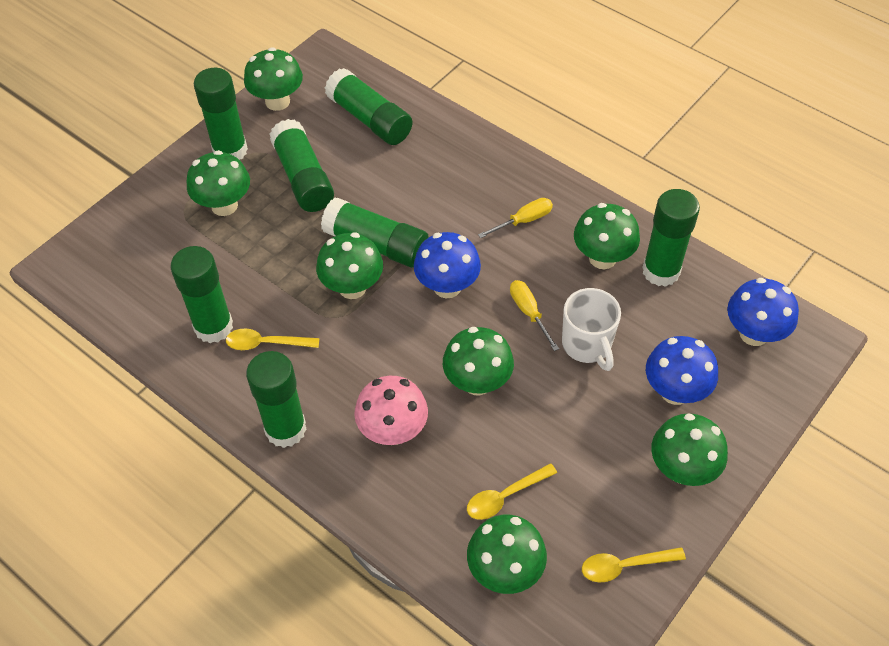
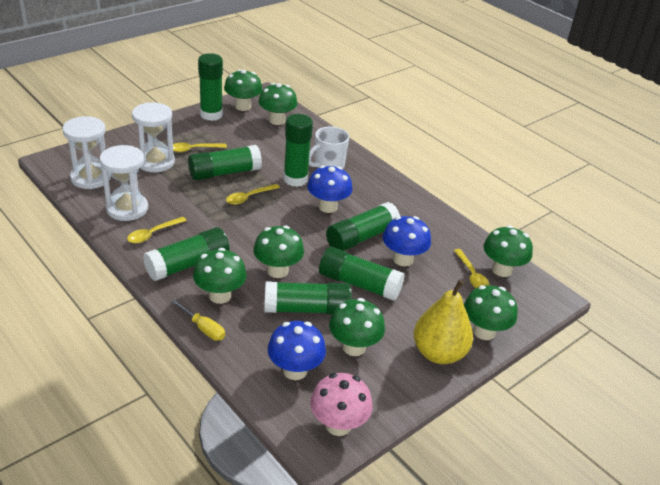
white hourglass: none = 0 -> [62,116,111,189] [100,145,148,221] [132,102,175,172] = 3
yellow pear: none = 0 -> [414,280,473,364] = 1
yellow screwdriver: [478,198,553,238] [510,280,559,351] = 2 -> [171,299,225,341] = 1
yellow spoon: [226,328,319,350] [467,463,557,520] [582,547,686,583] = 3 -> [127,217,187,243] [173,143,227,152] [226,184,280,205] [454,249,490,288] = 4

